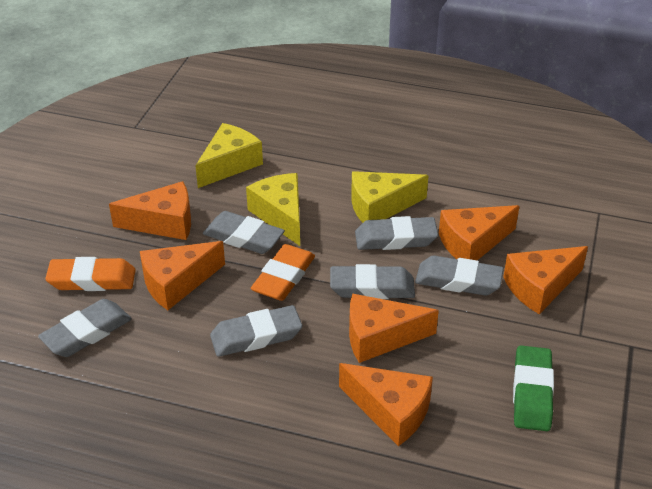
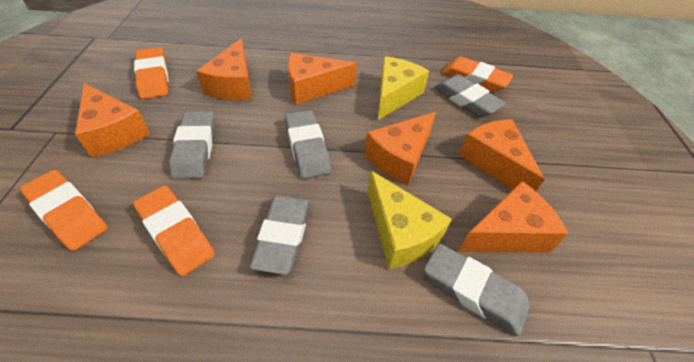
green eraser: [513,346,554,431] = 1 -> none = 0
grey eraser: [38,299,132,357] [203,211,285,254] [210,305,302,357] [330,264,415,299] [355,216,438,250] [415,256,504,295] = 6 -> [169,111,215,179] [250,195,311,275] [285,110,331,179] [424,244,530,336] [434,74,506,117] = 5
orange eraser: [45,257,136,291] [251,244,315,301] = 2 -> [20,170,107,251] [133,186,215,276] [134,47,169,99] [442,57,513,92] = 4
yellow cheese: [195,123,263,188] [246,173,300,246] [351,171,429,223] = 3 -> [368,171,452,269] [378,56,429,120] = 2

